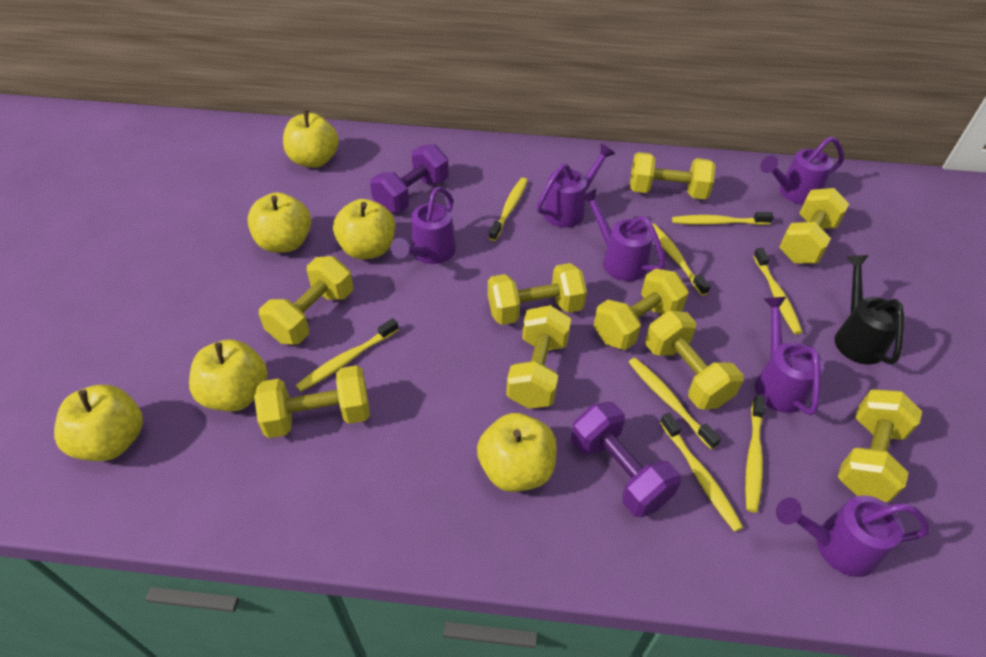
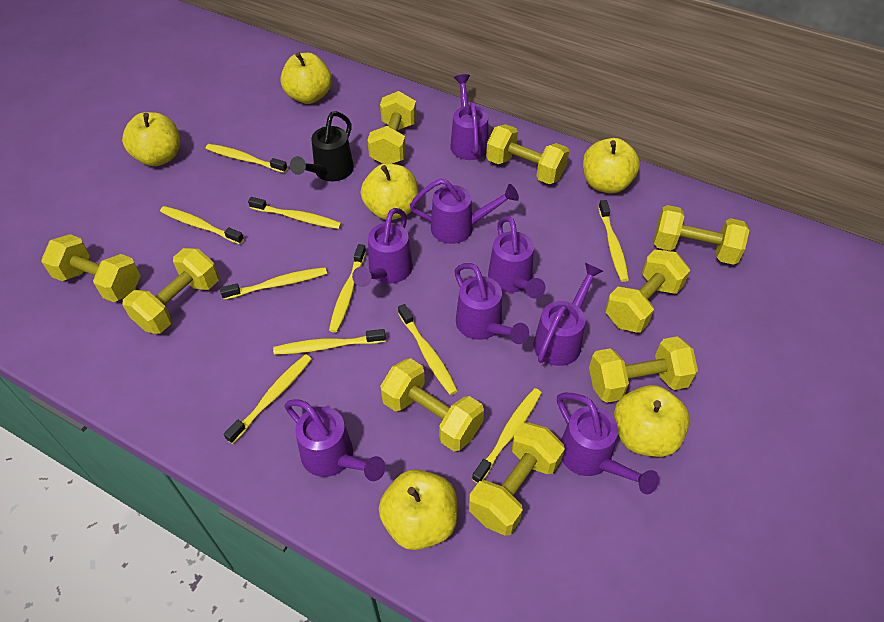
purple dumbbell: [370,144,449,213] [571,402,681,517] = 2 -> none = 0
purple watering can: [390,187,456,264] [537,144,615,228] [580,188,666,281] [755,297,824,415] [760,136,844,205] [776,495,930,577] = 6 -> [284,399,385,481] [352,208,413,287] [410,179,519,244] [450,74,489,160] [454,263,529,344] [488,216,545,298] [533,263,603,366] [557,392,659,494] = 8
yellow toothbrush: [296,318,399,391] [489,178,528,241] [629,358,721,450] [652,224,711,296] [660,413,743,532] [672,212,774,225] [745,394,766,513] [753,248,802,334] = 8 -> [160,206,244,244] [205,144,288,173] [220,267,327,300] [224,354,311,444] [248,197,342,229] [273,329,386,355] [329,244,366,333] [398,304,458,395] [472,388,542,484] [598,200,629,282] = 10

